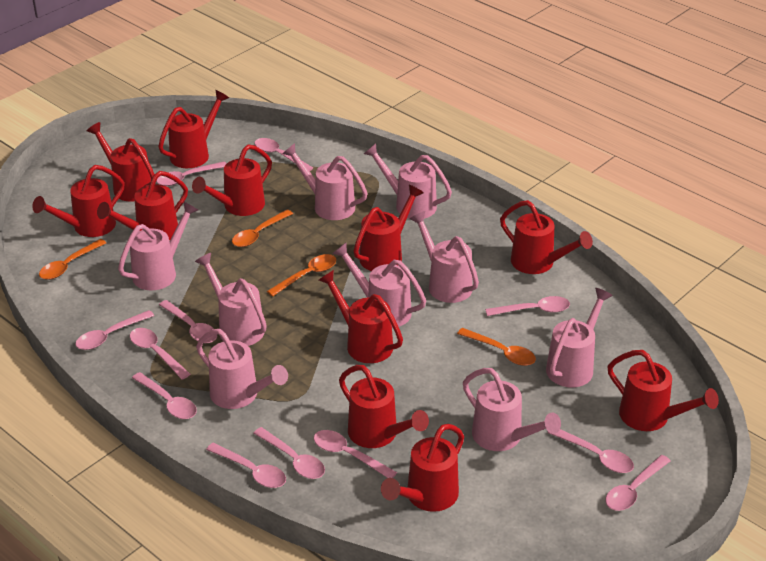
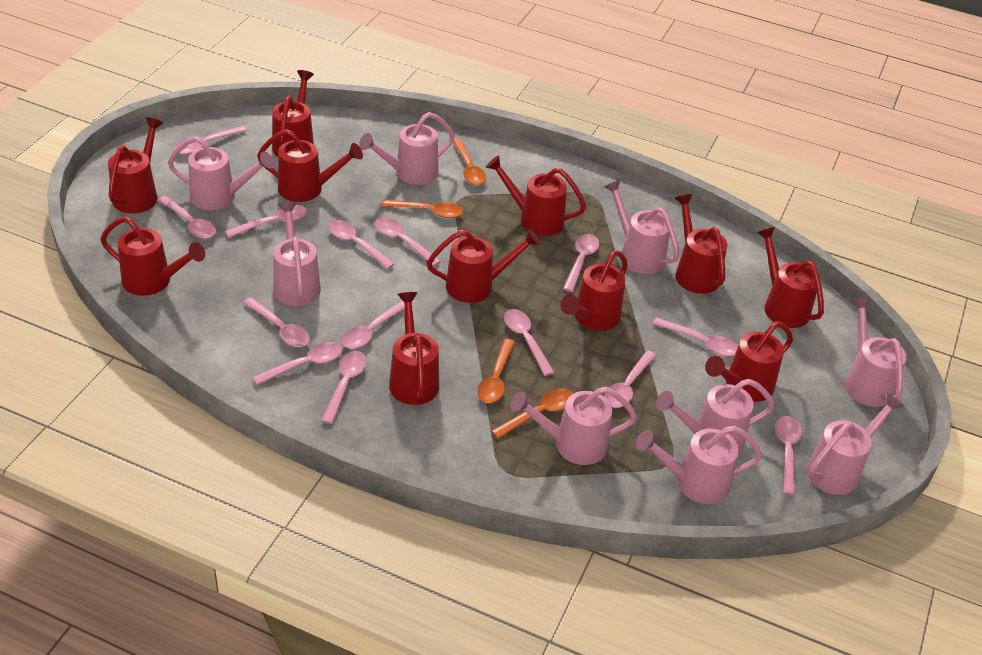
pink spoon: [75,310,154,350] [130,328,190,380] [132,372,197,419] [156,161,227,186] [159,300,217,343] [206,443,286,488] [253,427,325,479] [255,138,313,171] [314,430,397,478] [485,296,570,316] [548,429,634,473] [605,455,671,511] = 12 -> [158,196,216,239] [174,126,248,155] [225,205,307,238] [243,297,310,347] [252,342,343,385] [321,351,367,424] [328,220,394,269] [342,300,405,349] [375,217,441,266] [504,309,555,376] [563,234,599,292] [604,350,657,408] [653,318,738,356] [775,416,802,495] = 14

